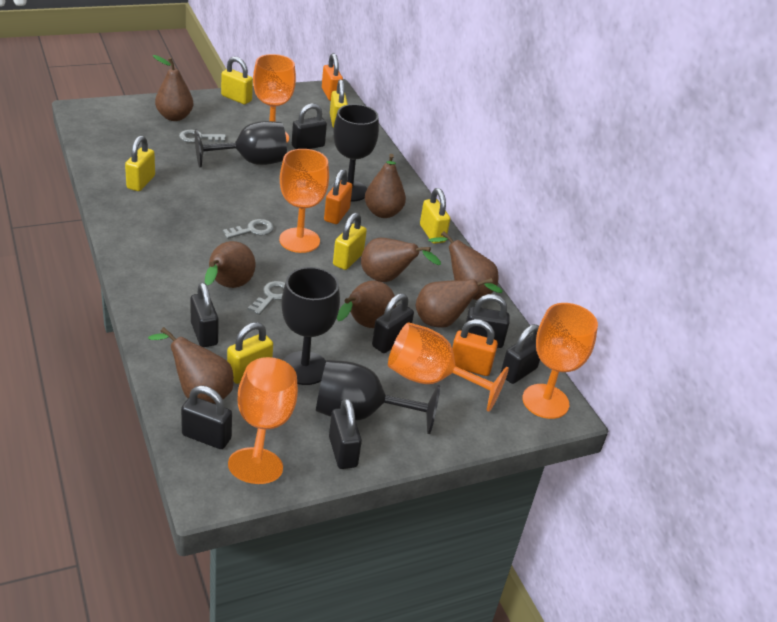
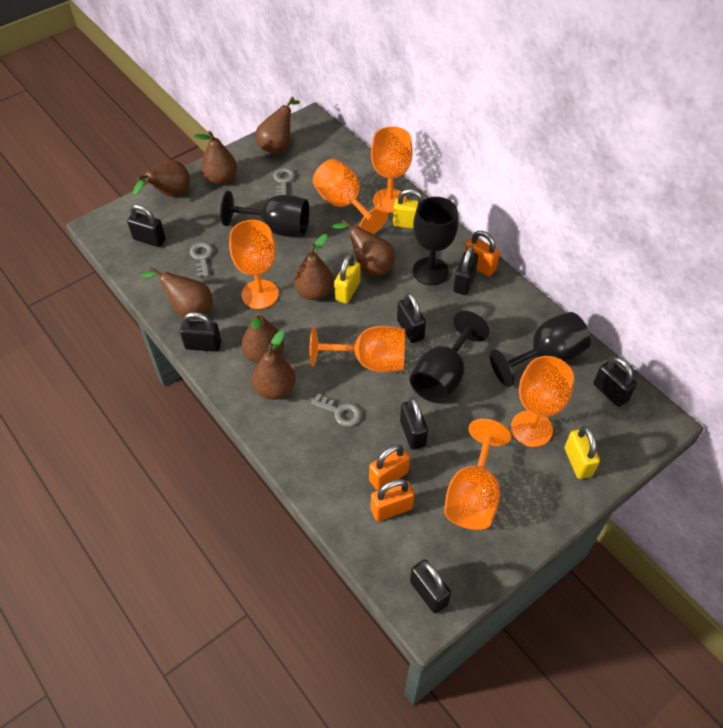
orange goblet: [228,357,298,484] [253,54,296,143] [279,149,329,253] [388,322,509,412] [523,303,598,419] = 5 -> [229,220,279,309] [310,326,405,372] [313,159,388,234] [371,126,413,213] [444,419,511,530] [511,356,574,447] = 6
yellow padlock: [125,136,155,191] [221,56,253,104] [227,322,273,384] [330,79,348,128] [333,212,367,270] [420,188,450,244] = 6 -> [334,254,360,304] [393,189,423,229] [564,426,600,479] = 3

